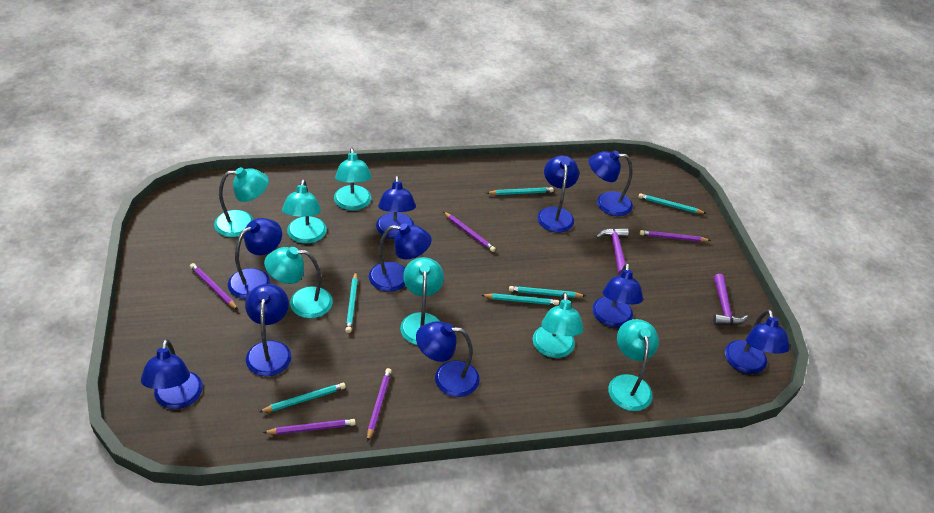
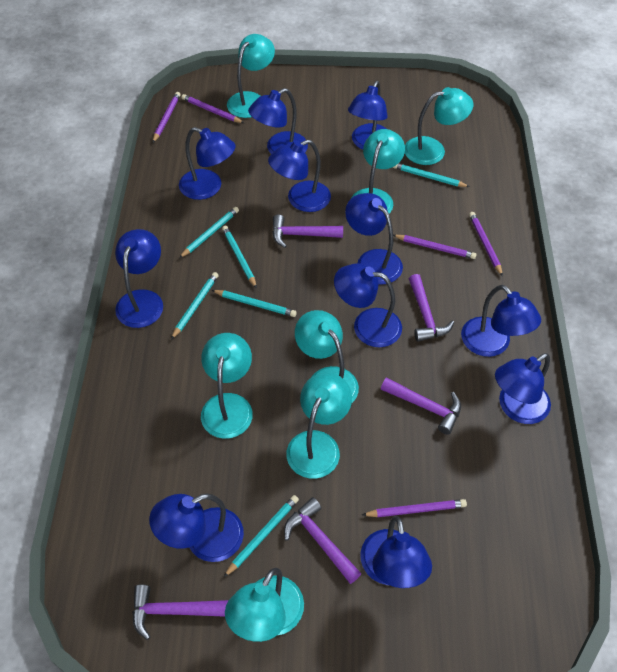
blue lamp: [141,339,203,409] [228,218,282,299] [245,284,291,376] [369,223,431,292] [376,176,416,239] [416,321,480,397] [537,155,579,232] [589,150,633,216] [592,263,643,328] [725,309,790,374] = 10 -> [115,229,163,328] [149,494,244,562] [179,127,235,200] [248,88,308,154] [268,140,331,212] [334,264,402,347] [345,193,403,285] [348,81,388,150] [360,516,432,588] [461,285,541,357] [495,353,551,424] = 11
purple hammer: [596,228,629,275] [713,274,748,326] = 2 -> [132,584,229,640] [273,215,343,248] [284,497,362,584] [381,377,461,435] [409,274,454,342] = 5

